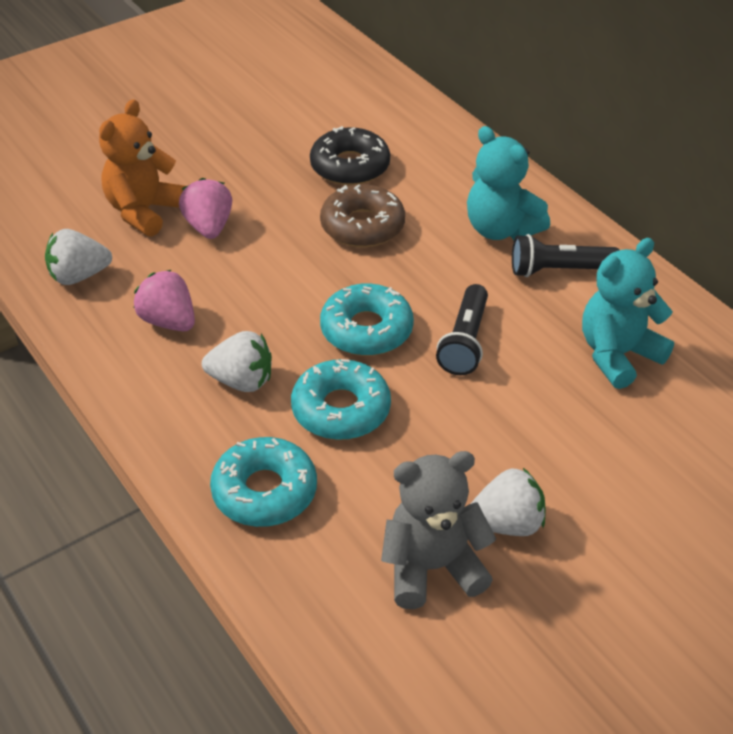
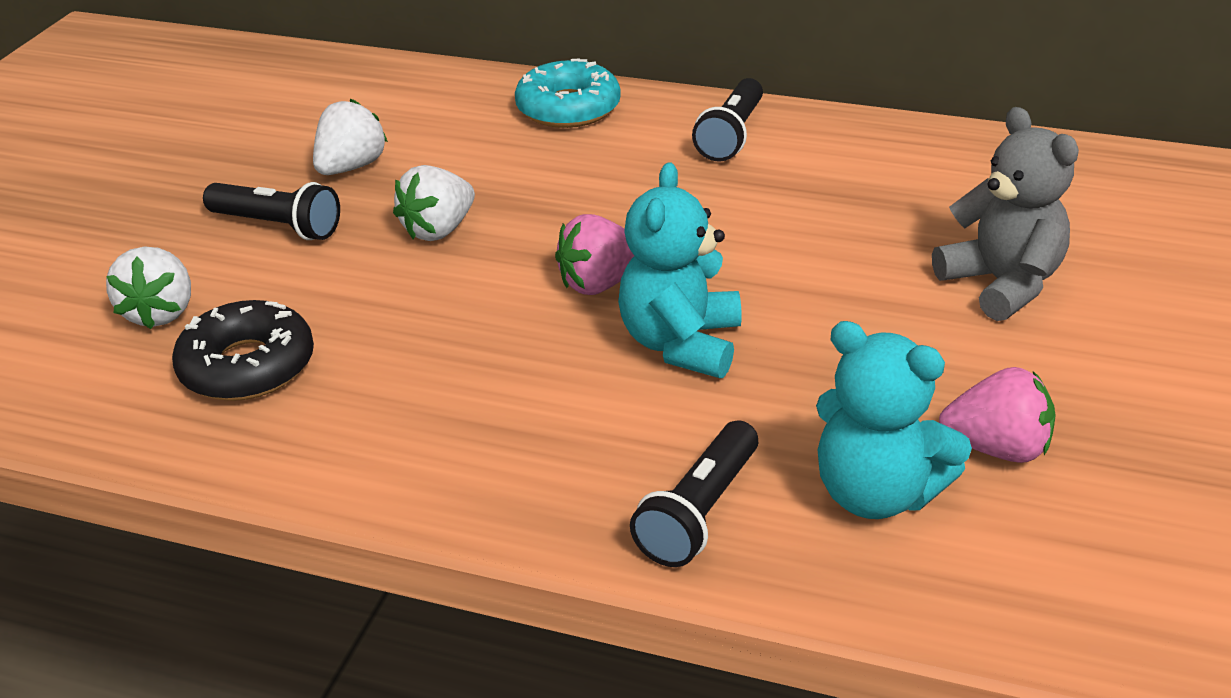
black flashlight: [436,284,488,375] [512,234,619,277] = 2 -> [203,182,340,240] [630,421,758,567] [692,78,763,162] = 3
brown donut: [320,184,405,247] = 1 -> none = 0
orange teddy bear: [99,99,185,237] = 1 -> none = 0
turquoise donut: [210,437,317,527] [291,359,391,440] [320,283,414,356] = 3 -> [515,58,621,128] = 1

